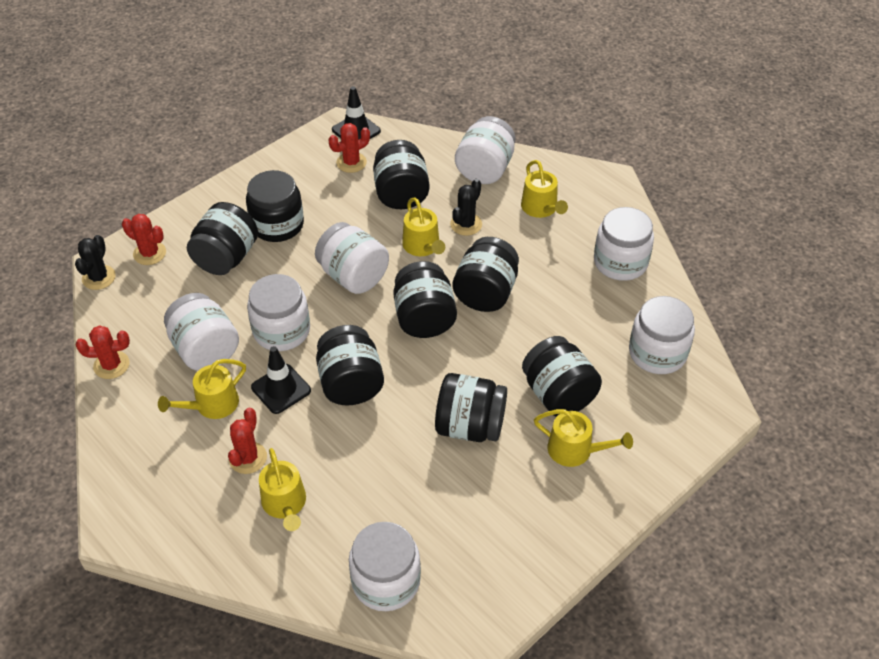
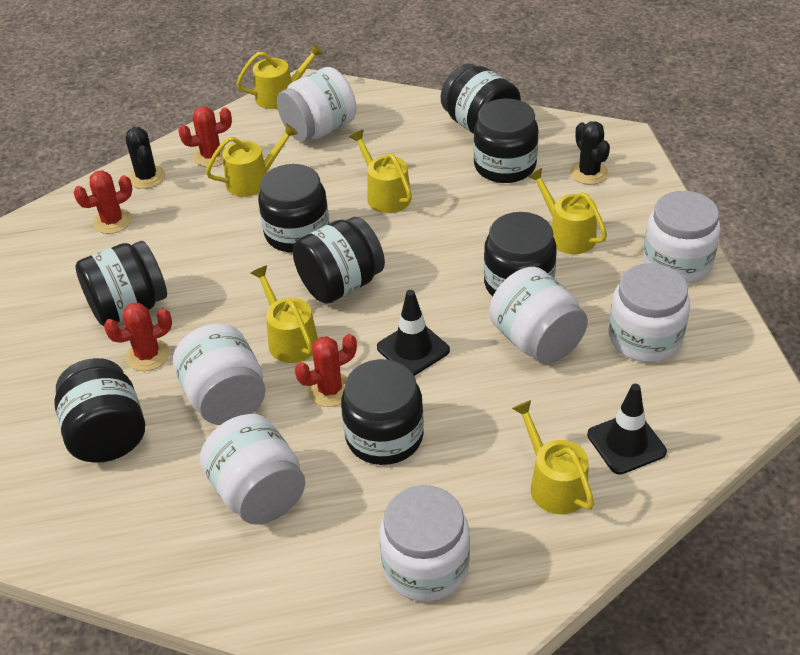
yellow watering can: [158,359,246,419] [259,448,306,531] [402,197,445,256] [521,160,568,218] [534,409,633,467] = 5 -> [206,123,298,197] [236,44,324,109] [251,265,318,363] [349,130,412,213] [512,400,594,514] [527,168,607,254] = 6

